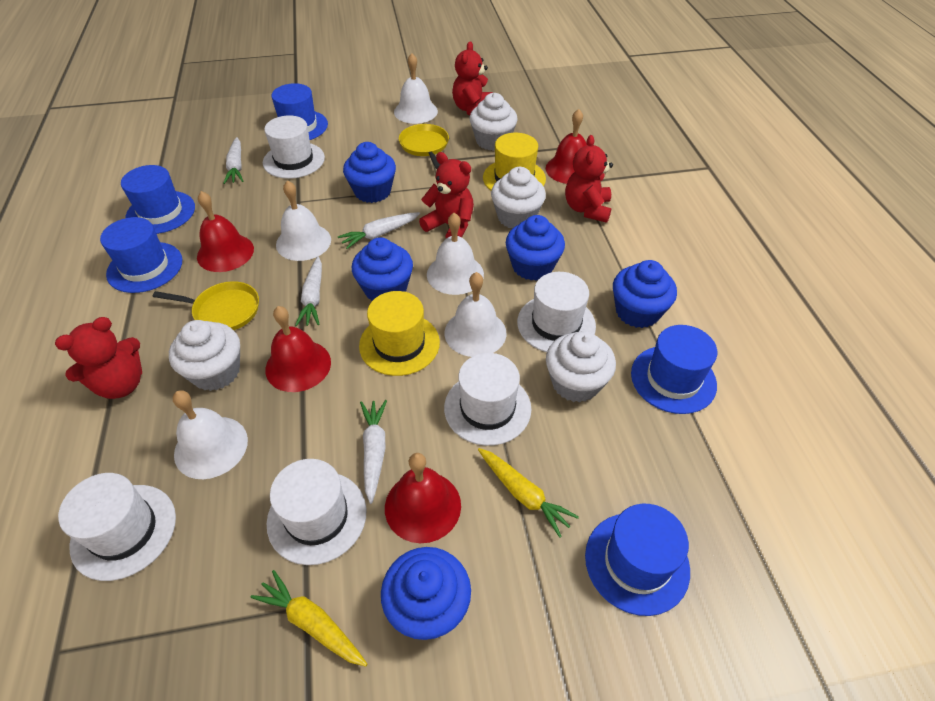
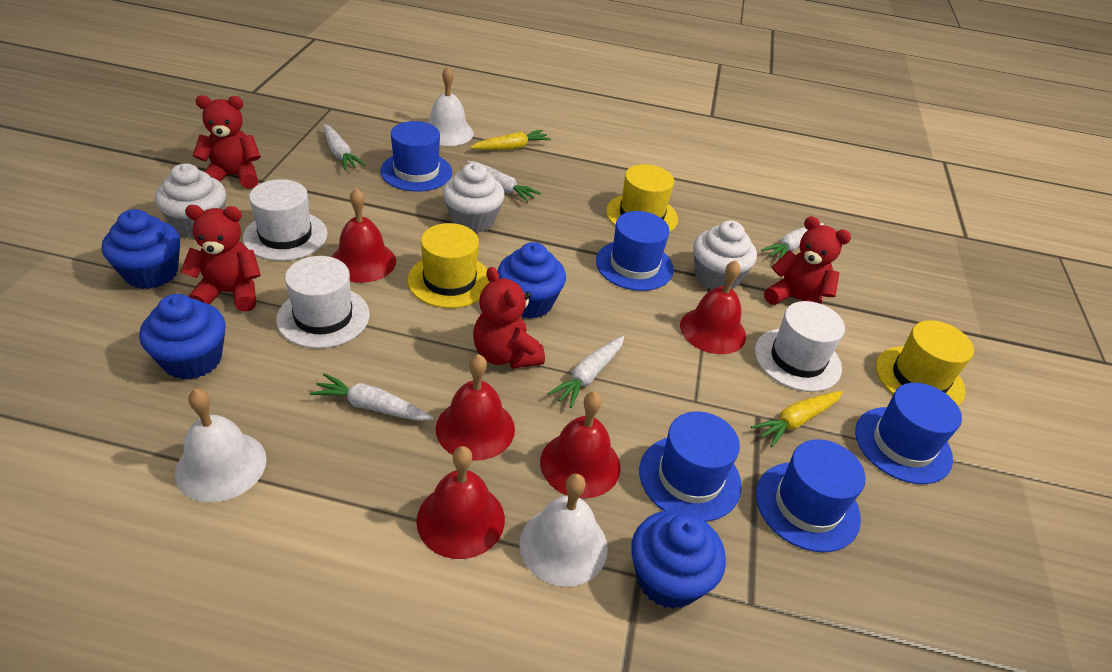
blue cupcake: [343,142,396,203] [352,237,413,301] [381,547,471,640] [506,215,565,281] [613,260,677,328] = 5 -> [102,209,180,289] [139,294,226,380] [497,242,566,318] [631,510,726,609] = 4
red bell: [197,191,254,272] [265,306,331,392] [385,453,461,543] [546,109,587,184] = 4 -> [332,188,396,283] [417,446,505,559] [436,354,515,461] [540,392,621,499] [680,260,746,354] = 5
white bell: [173,390,248,479] [276,180,331,261] [394,53,438,124] [427,213,484,295] [444,272,506,357] = 5 -> [175,389,266,502] [428,66,474,146] [519,474,608,586] = 3
white carrot: [223,137,243,184] [295,257,322,326] [338,212,420,249] [360,400,387,504] = 4 -> [310,373,434,421] [323,124,365,170] [466,161,541,203] [548,336,624,408] [761,223,824,260] = 5
white cupcake: [169,320,240,391] [470,93,518,151] [491,167,546,228] [546,331,616,403] = 4 -> [155,163,226,238] [443,163,505,233] [693,220,757,290] = 3
white hat: [58,473,176,581] [263,115,325,179] [267,459,366,565] [444,353,531,446] [517,272,596,352] = 5 -> [243,179,328,261] [276,256,370,349] [755,301,845,392] = 3
yellow hat: [359,291,440,376] [483,133,546,190] = 2 -> [408,223,489,308] [606,164,678,233] [876,320,974,406] = 3
yellow pan: [153,281,259,330] [399,124,449,169] = 2 -> none = 0

